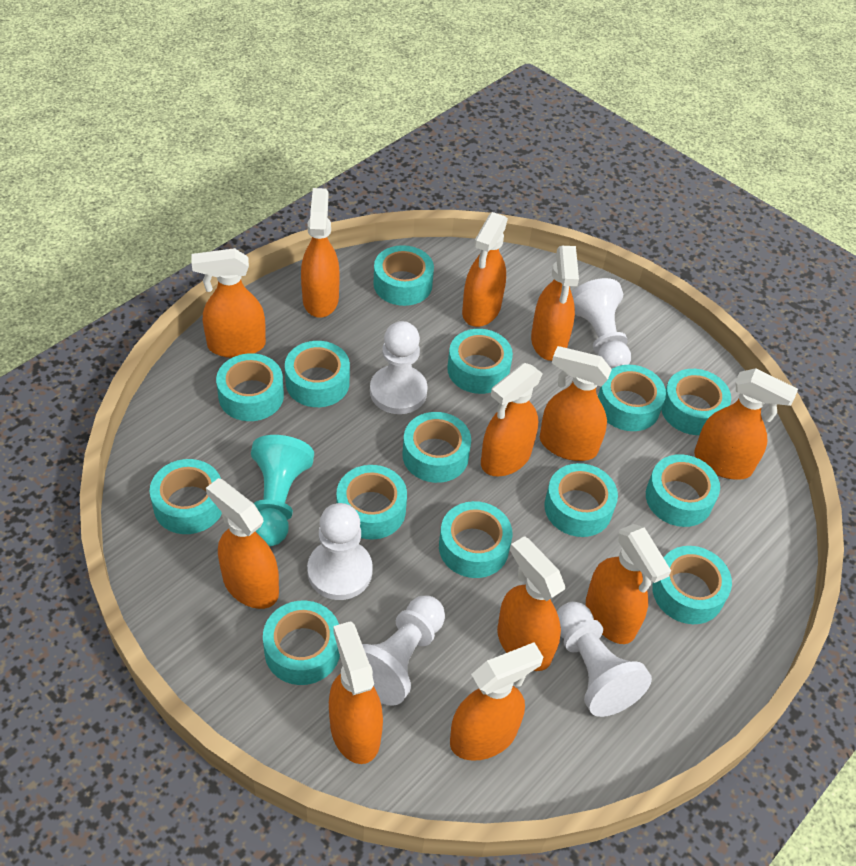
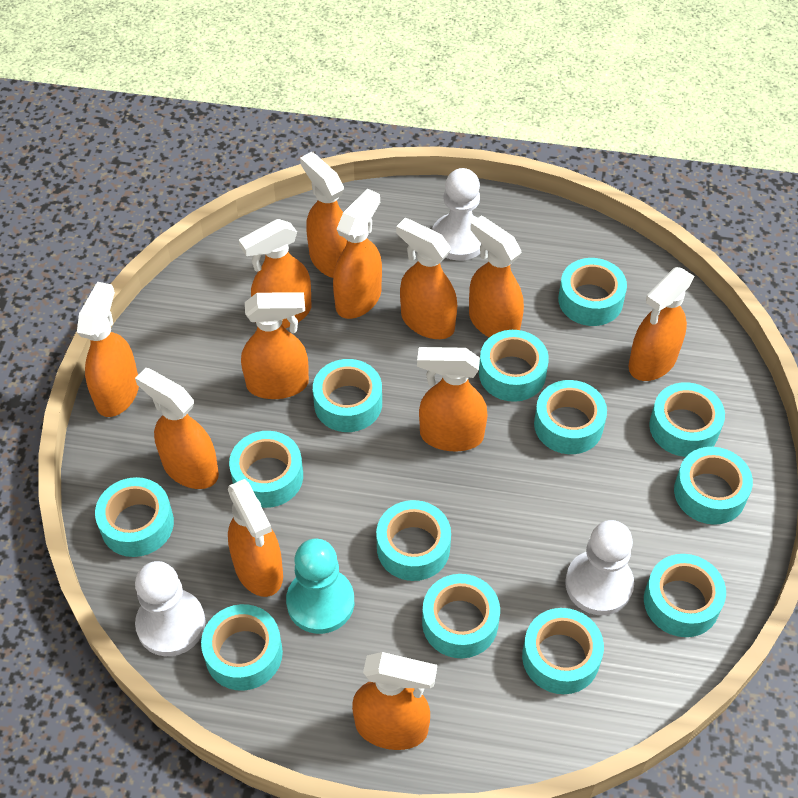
turquoise tape: [150,459,222,534] [216,353,284,421] [263,600,340,685] [285,341,350,407] [336,465,407,540] [373,245,434,306] [403,412,471,483] [439,501,513,578] [447,329,513,394] [544,463,618,537] [598,365,666,431] [646,454,720,527] [652,546,732,624] [661,369,731,435] = 14 -> [95,477,174,557] [201,604,283,691] [229,431,303,508] [313,359,382,432] [376,500,451,581] [422,574,500,658] [479,330,549,402] [522,608,604,694] [534,380,607,454] [558,258,627,326] [644,554,726,637] [649,382,725,457] [674,447,753,525] = 13
white pawn: [307,503,373,600] [362,596,445,706] [370,321,428,414] [557,602,652,717] [572,278,631,369] = 5 -> [135,561,205,656] [432,168,481,261] [565,520,634,615] = 3

